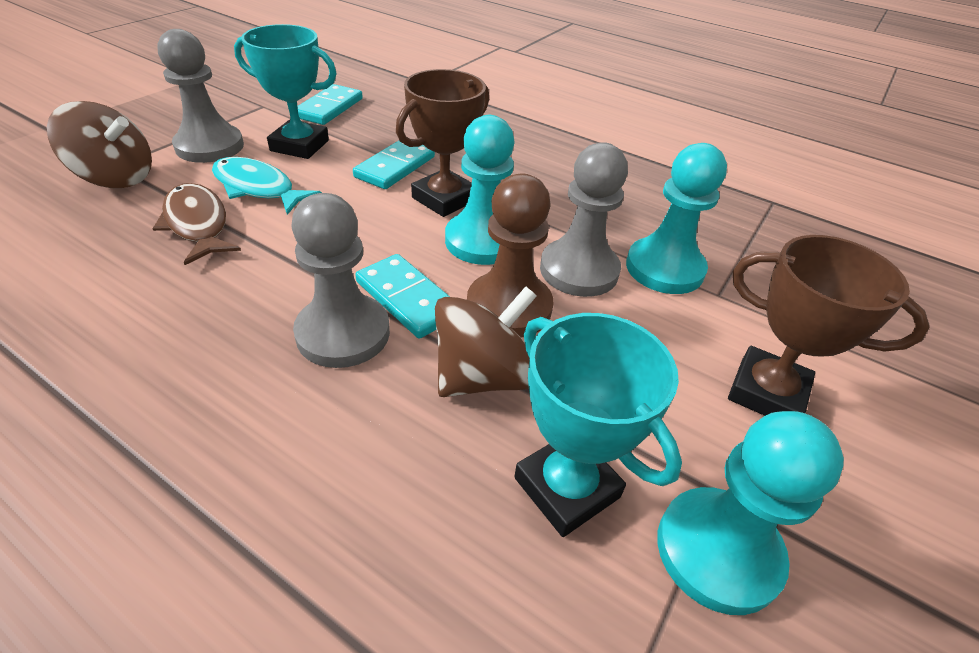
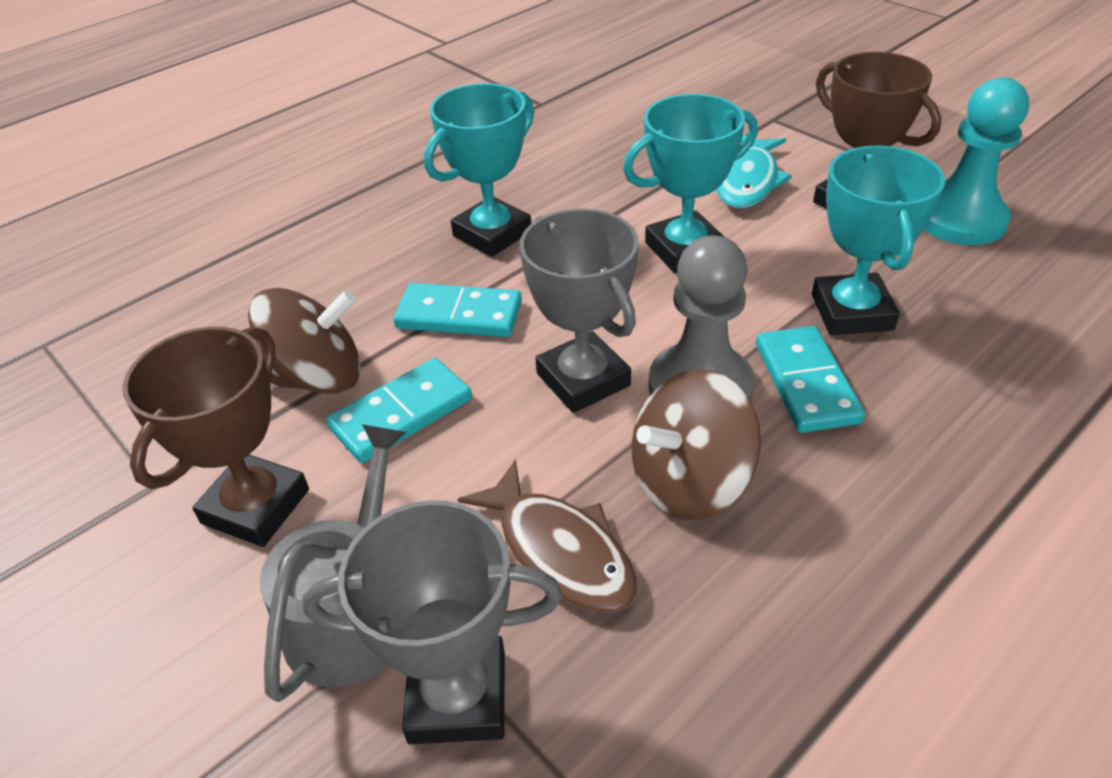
brown pawn: [467,173,554,337] = 1 -> none = 0
grey pawn: [157,29,244,163] [291,193,390,368] [540,142,628,297] = 3 -> [649,235,755,402] = 1
grey trophy: none = 0 -> [302,500,562,745] [520,208,639,413] = 2
grey watering can: none = 0 -> [260,424,406,702] = 1
turquoise pawn: [445,115,515,265] [626,143,727,294] [657,411,844,615] = 3 -> [924,77,1029,245] = 1
turquoise trophy: [234,24,337,159] [514,313,682,537] = 2 -> [424,83,534,257] [623,94,758,273] [812,146,945,335] = 3

